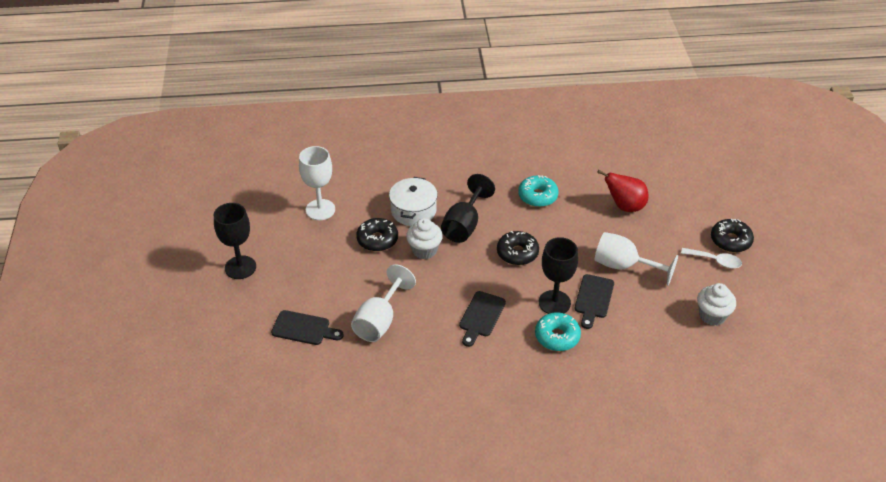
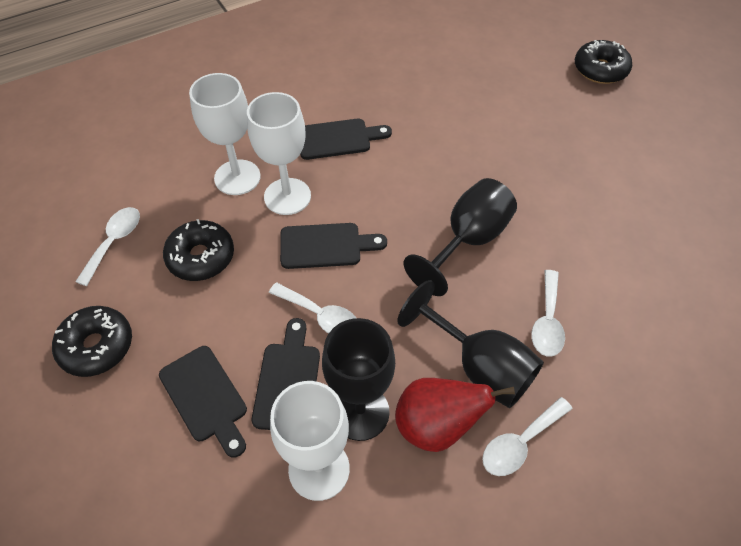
black cutting board: [271,310,344,345] [459,291,506,347] [574,274,614,329] = 3 -> [159,346,247,458] [252,318,320,430] [280,223,387,269] [300,119,392,160] = 4
turquoise donut: [518,175,559,207] [535,312,581,351] = 2 -> none = 0
white cupcake: [406,218,443,259] [697,283,736,326] = 2 -> none = 0
white pot: [389,177,438,226] = 1 -> none = 0
white spoon: [681,248,742,268] = 1 -> [75,207,140,286] [269,283,356,334] [482,397,573,476] [531,270,565,357] = 4

